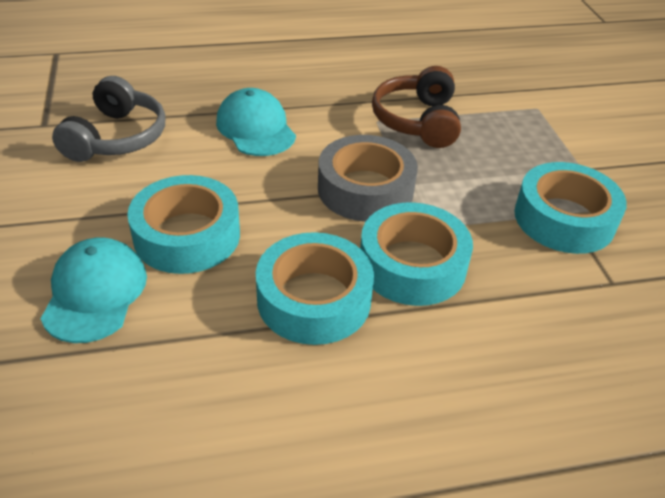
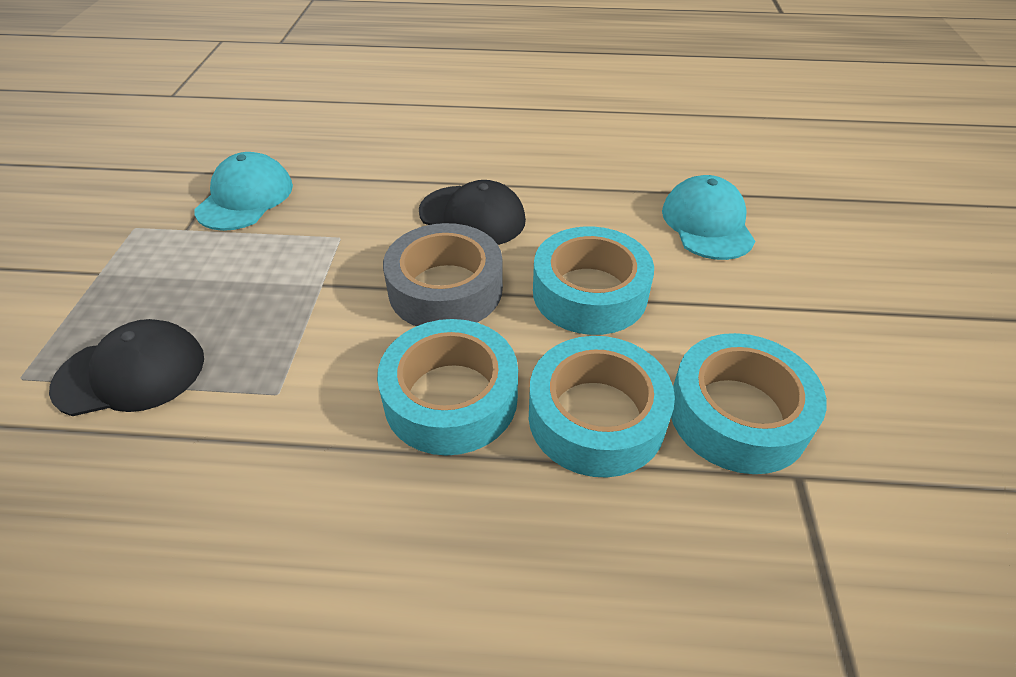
black cap: none = 0 -> [49,319,204,416] [419,180,526,245] = 2
brown headphones: [372,66,461,148] = 1 -> none = 0
grey headphones: [52,76,166,162] = 1 -> none = 0

